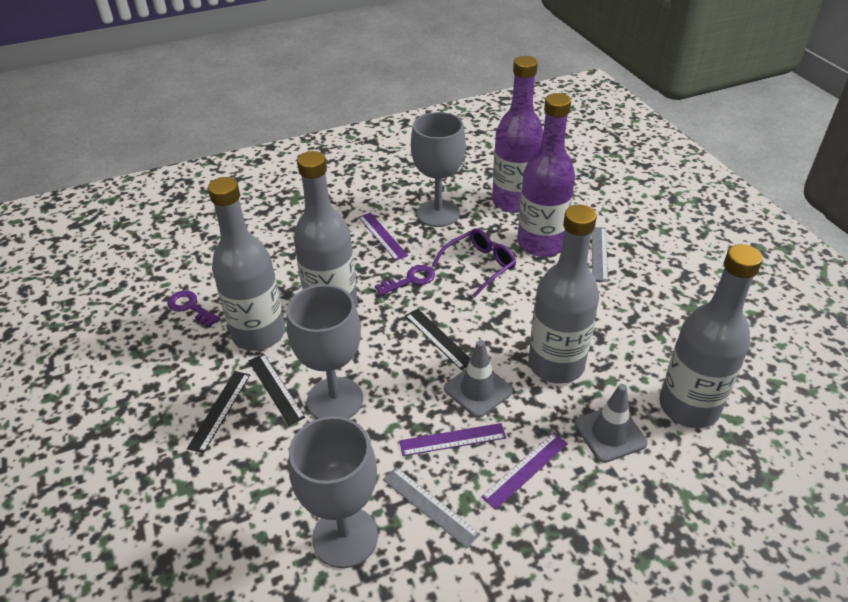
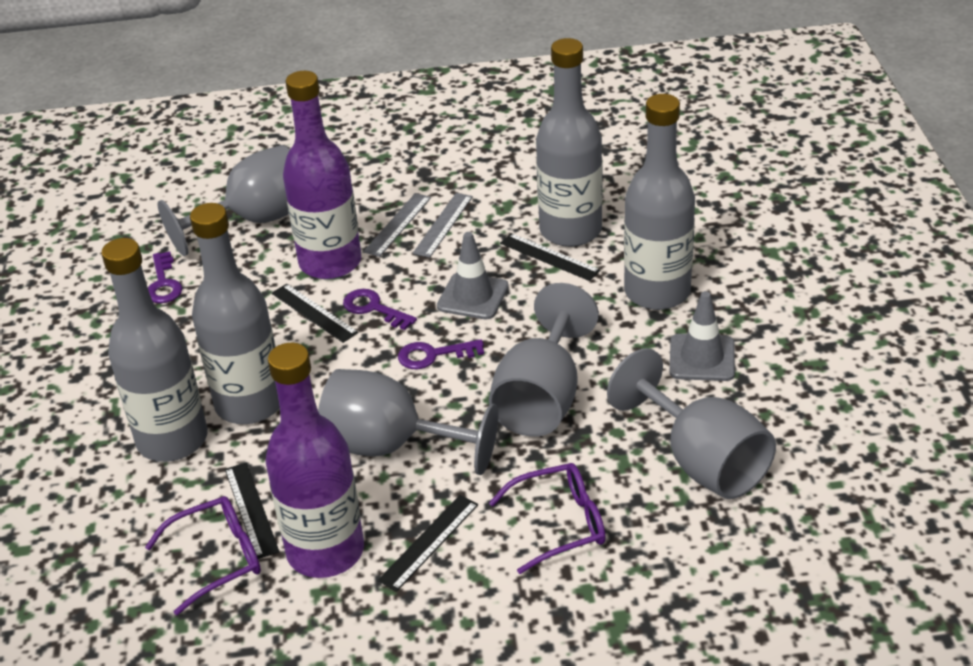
black ruler: [187,371,250,453] [249,354,305,426] [405,309,470,370] = 3 -> [225,463,279,559] [272,284,358,343] [378,495,478,592] [500,233,600,281] = 4
grey goblet: [287,284,363,419] [289,416,378,568] [411,112,466,227] = 3 -> [157,145,289,256] [318,369,498,475] [489,283,599,437] [607,348,776,499] = 4
purple glasses: [432,228,516,298] = 1 -> [145,496,261,615] [489,463,606,574] = 2
purple key: [167,290,220,327] [375,265,435,296] = 2 -> [148,252,183,303] [343,289,417,330] [398,339,484,369] = 3
purple ruler: [358,213,408,261] [399,423,506,456] [481,433,568,510] = 3 -> none = 0

